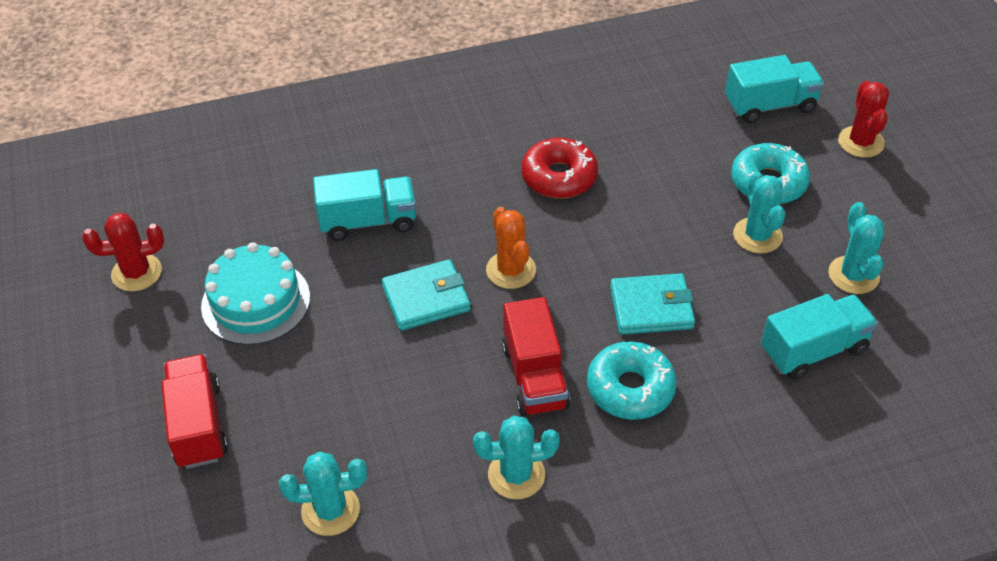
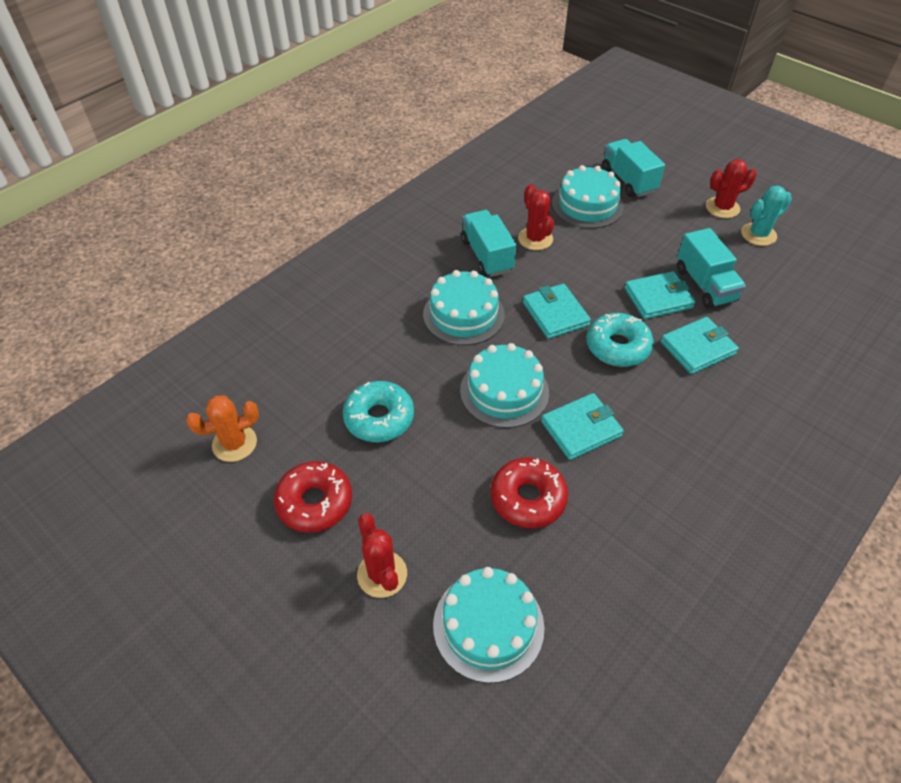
red cactus: [82,213,164,292] [838,81,889,158] = 2 -> [357,513,407,598] [518,184,554,250] [706,159,757,218] = 3
red donut: [521,138,598,198] = 1 -> [274,461,352,533] [491,457,568,528] = 2
red truck: [161,354,228,469] [502,297,570,416] = 2 -> none = 0
turquoise cactus: [279,452,367,536] [473,416,560,499] [733,172,785,253] [828,202,884,294] = 4 -> [741,186,792,246] = 1
turquoise cake: [201,242,310,345] = 1 -> [423,270,505,345] [433,567,545,683] [460,343,549,428] [552,165,624,229] = 4
turquoise wallet: [382,259,471,330] [610,273,695,335] = 2 -> [523,284,591,339] [541,393,624,460] [624,271,696,319] [661,317,739,374] = 4

